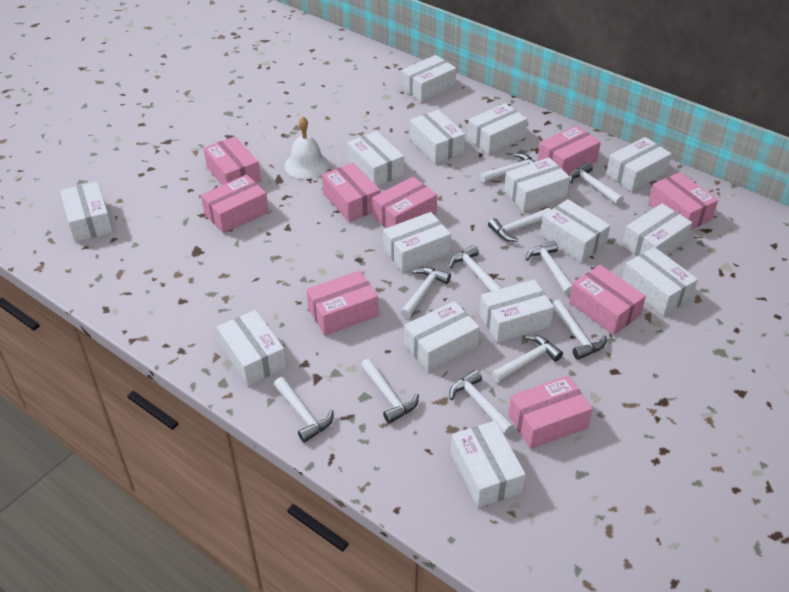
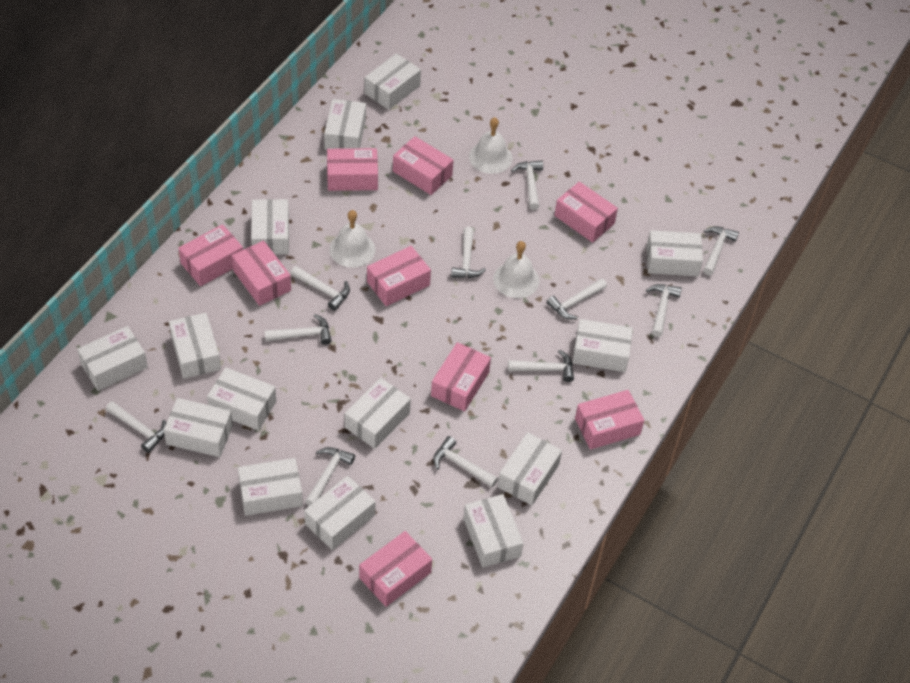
white bell: [285,117,329,179] = 1 -> [329,210,376,268] [469,117,513,174] [493,241,540,298] = 3
white box: [60,181,113,242] [217,310,287,386] [347,131,404,186] [383,212,451,272] [401,55,456,102] [404,301,480,372] [410,110,465,164] [451,421,526,508] [467,103,528,155] [479,279,554,343] [504,157,570,212] [540,199,610,262] [606,137,672,192] [622,203,693,256] [622,247,698,316] = 15 -> [77,326,148,391] [164,398,233,457] [169,313,221,379] [207,367,276,431] [238,458,303,516] [251,199,289,255] [304,476,375,550] [324,99,366,150] [345,378,411,449] [364,53,421,110] [463,494,524,567] [498,432,562,505] [572,319,633,372] [646,230,703,276] = 14

